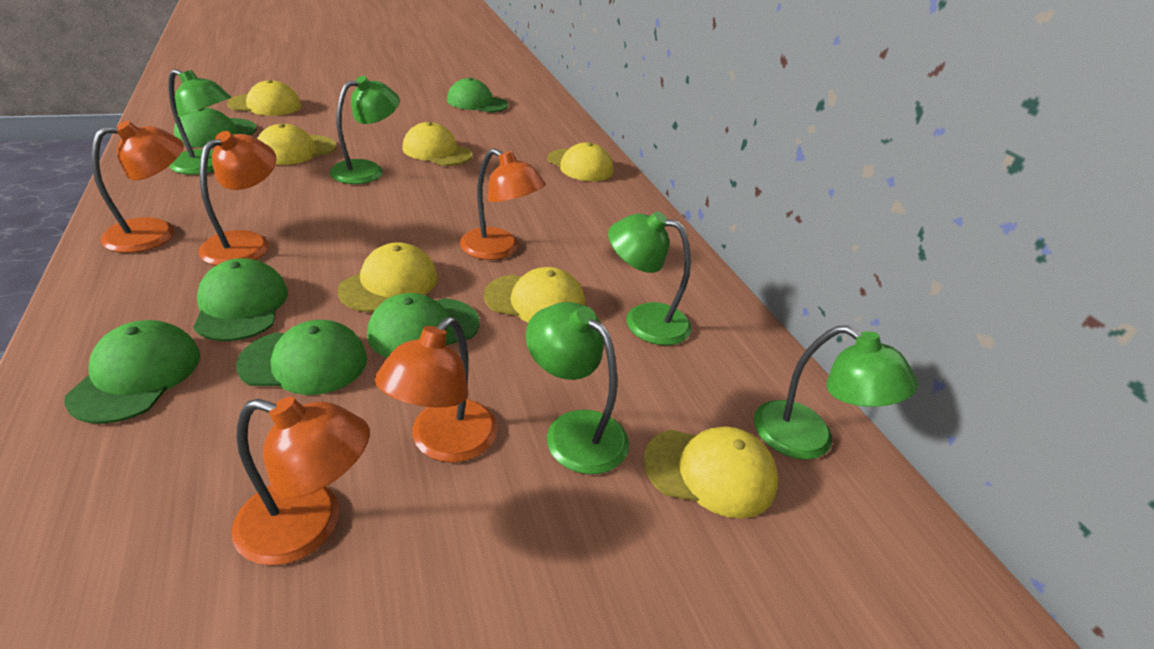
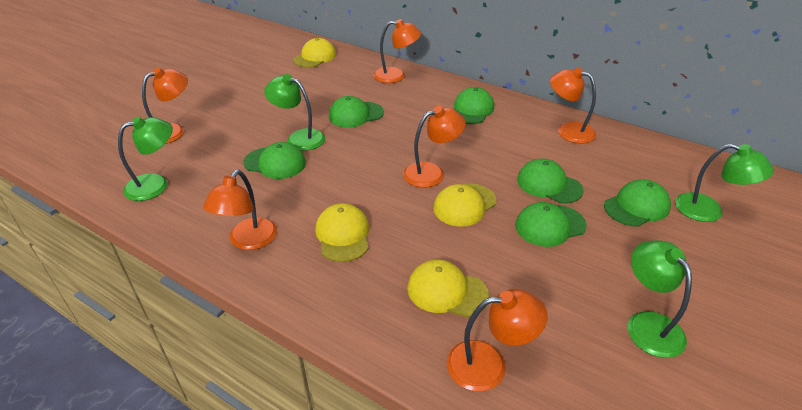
green lamp: [168,69,232,175] [329,76,400,184] [526,302,629,474] [608,211,692,345] [754,326,918,460] = 5 -> [118,117,173,201] [264,74,325,151] [628,240,692,358] [675,144,774,222] = 4
orange lamp: [91,121,184,253] [199,131,277,266] [232,397,370,566] [375,317,497,463] [460,148,546,260] = 5 -> [142,68,188,144] [203,170,277,250] [373,19,421,83] [403,106,466,188] [447,289,548,392] [550,67,596,144] = 6
yellow cap: [227,80,301,116] [257,123,336,165] [337,242,438,312] [402,122,472,166] [484,267,585,323] [547,142,613,181] [643,427,778,518] = 7 -> [293,38,336,68] [315,203,369,262] [407,259,489,317] [433,184,497,227] = 4

